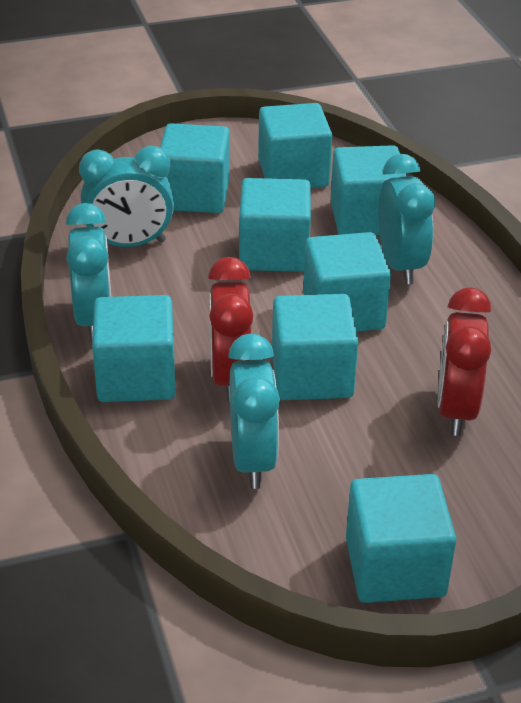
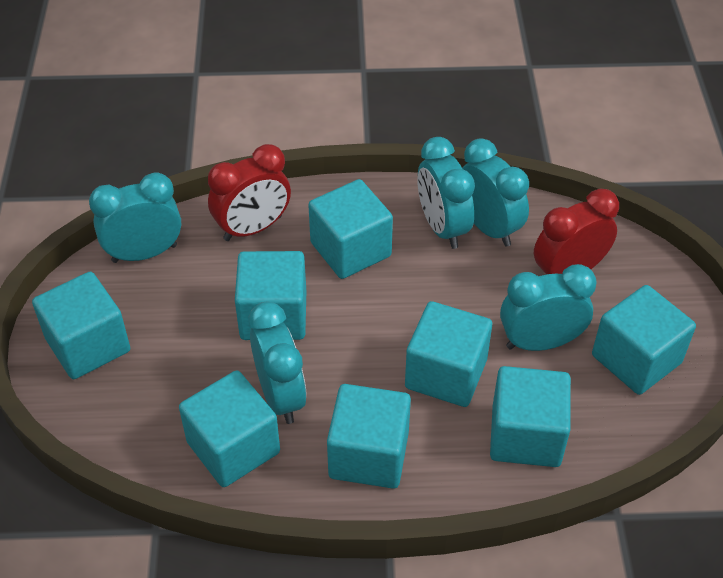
turquoise clock: [66,203,111,341] [79,146,174,247] [228,334,280,489] [378,154,435,284] = 4 -> [89,172,181,263] [249,302,306,424] [418,137,475,249] [462,138,529,247] [500,264,597,351] = 5

